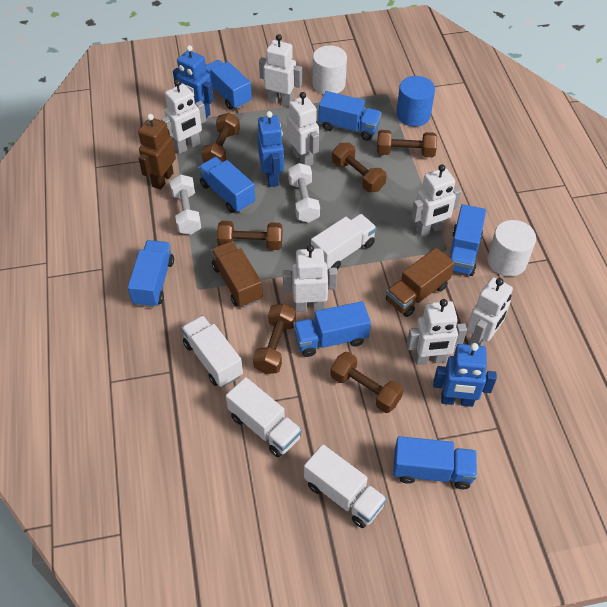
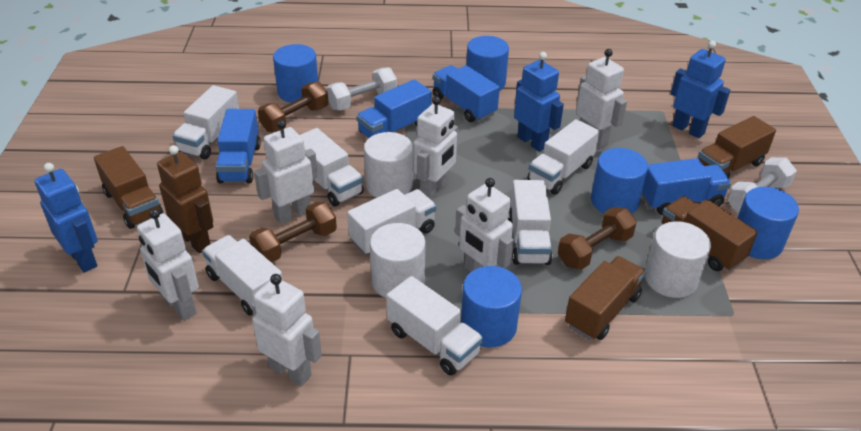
blue cylinder: [396,76,435,127] = 1 -> [273,44,318,103] [461,266,522,347] [466,36,509,91] [591,148,648,214] [737,187,799,259] = 5
blue truck: [128,240,174,308] [198,157,255,213] [206,60,252,110] [293,301,371,357] [318,91,381,141] [393,436,477,489] [450,204,486,276] = 7 -> [215,109,261,183] [356,79,431,138] [433,65,500,122] [642,158,731,215] = 4
brown dumbbell: [201,113,240,163] [217,221,283,250] [253,304,296,374] [330,352,404,413] [332,143,387,192] [377,130,437,157] = 6 -> [249,202,337,263] [258,82,329,132] [558,207,637,270] = 3
brown truck: [211,241,263,308] [386,248,455,317] = 2 -> [94,146,163,229] [565,256,646,340] [662,196,758,271] [698,116,776,178] = 4
white cylinder: [312,45,347,94] [487,220,536,277] = 2 -> [364,132,413,198] [370,223,426,298] [645,221,711,298] = 3
white robot: [161,80,206,154] [259,34,302,107] [283,245,337,312] [287,92,319,166] [407,299,467,365] [411,164,461,237] [467,277,513,346] = 7 -> [137,209,199,321] [252,274,322,386] [254,120,318,224] [413,96,458,200] [455,178,514,272] [576,49,627,148] = 6
white truck: [181,315,243,387] [226,377,302,457] [304,444,387,528] [311,214,377,270] = 4 -> [172,85,239,159] [202,235,283,316] [300,128,364,206] [347,189,436,255] [386,276,483,375] [508,180,552,265] [527,119,600,195] = 7

